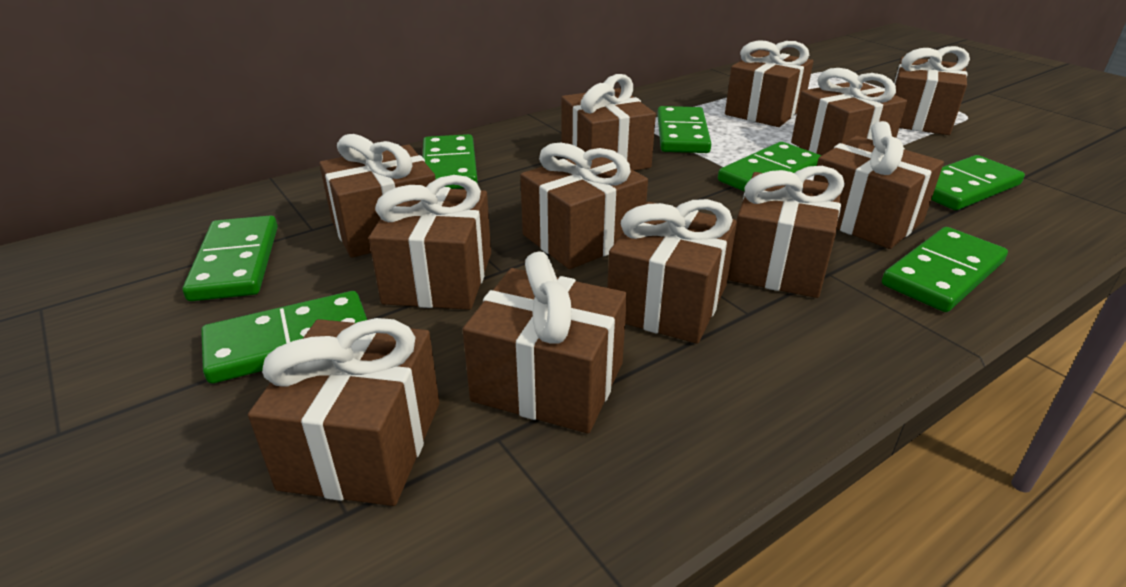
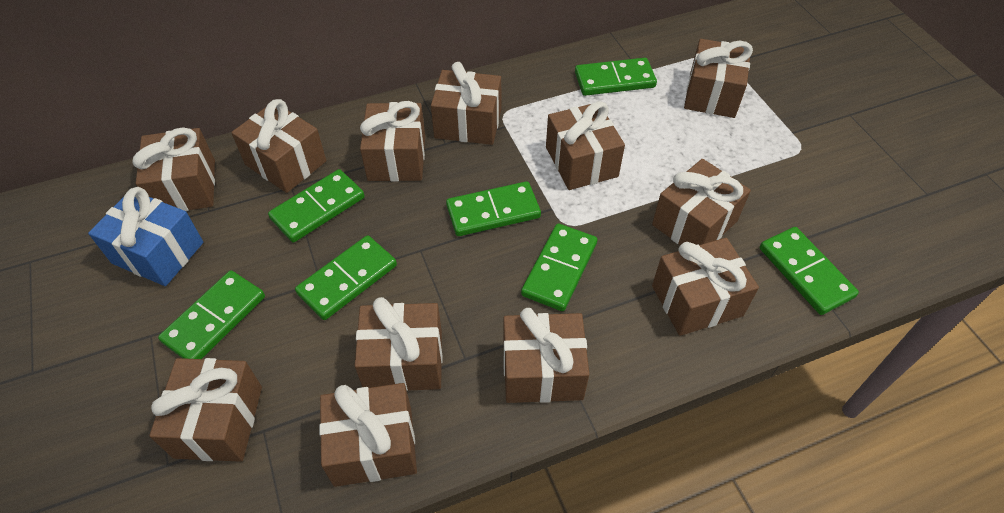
blue gift: none = 0 -> [88,187,203,286] = 1

